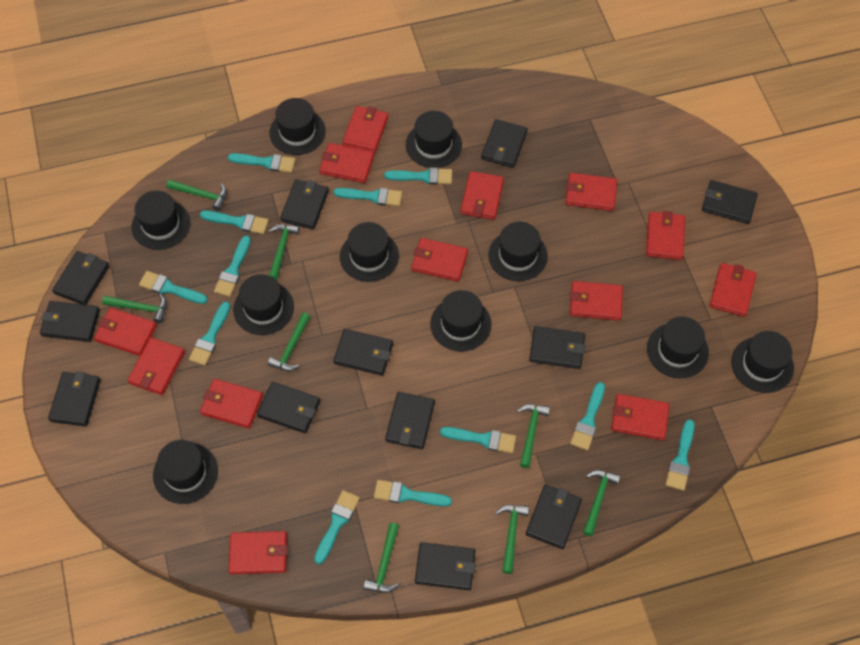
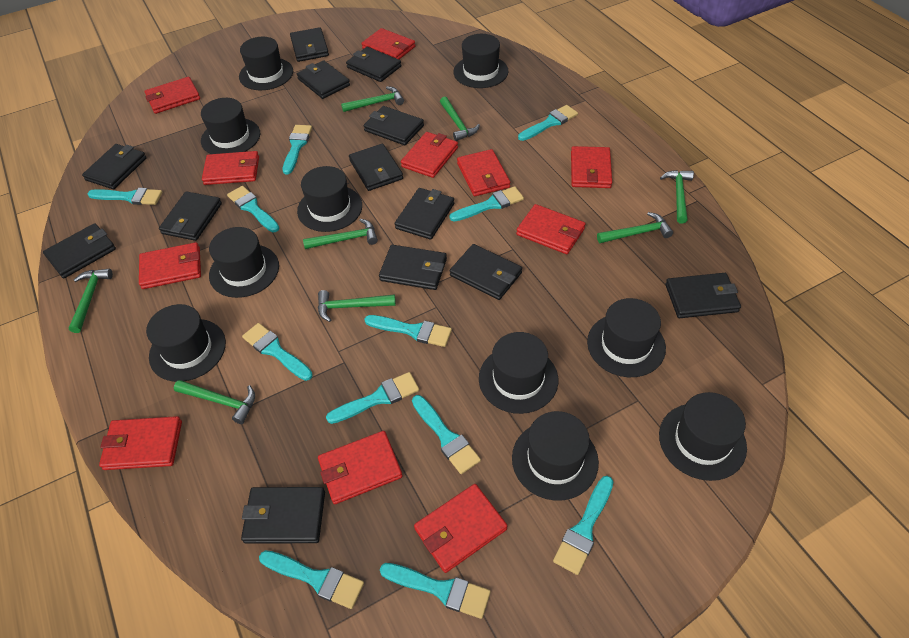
black wallet: [40,301,100,342] [48,371,101,427] [52,251,110,305] [257,382,320,433] [280,179,329,229] [333,329,393,376] [385,392,435,449] [415,542,476,590] [481,119,528,168] [526,485,582,549] [529,326,586,369] [702,180,758,224] = 12 -> [43,223,116,278] [82,144,147,189] [159,191,222,241] [241,487,325,544] [290,27,329,62] [297,60,350,99] [346,47,402,82] [349,144,403,191] [364,106,424,145] [379,245,447,290] [395,188,454,240] [450,244,522,300] [665,273,741,318] = 13
red wallet: [94,308,157,356] [128,337,185,395] [200,379,263,428] [229,531,287,574] [319,143,374,183] [342,106,388,153] [411,238,468,282] [461,171,504,220] [566,173,617,211] [570,281,623,321] [611,394,669,441] [646,211,685,260] [709,263,757,317] = 13 -> [99,416,182,470] [139,242,201,289] [144,77,200,114] [202,151,259,185] [318,431,402,504] [362,28,415,59] [401,132,458,178] [414,484,507,573] [457,149,510,196] [516,204,586,254] [571,146,612,188] = 11

